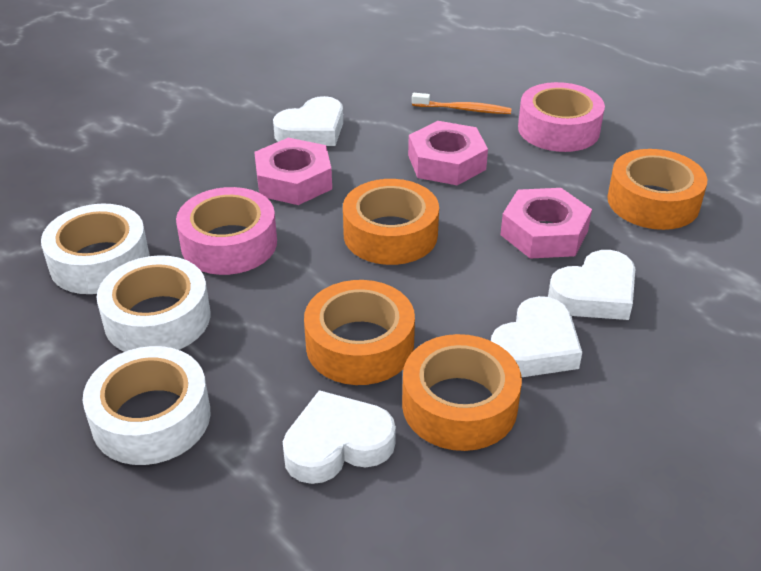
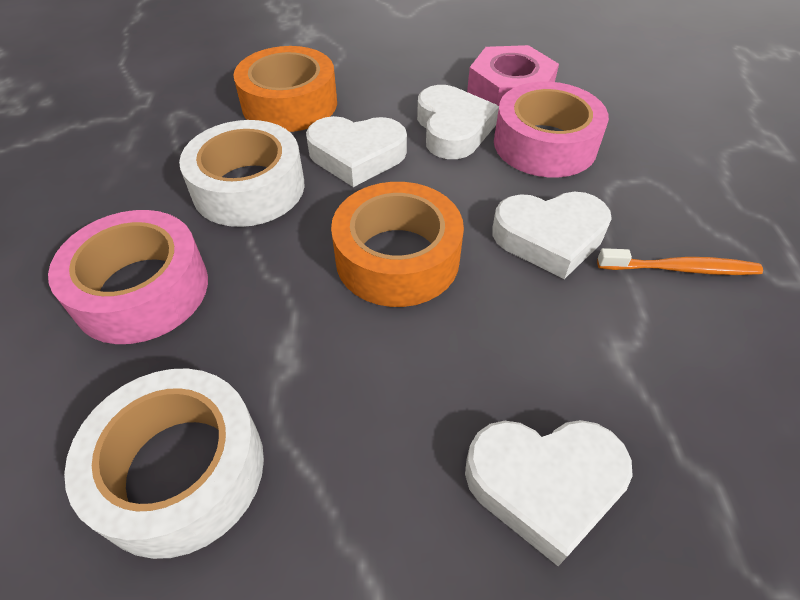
orange tape: [304,280,415,385] [343,179,439,265] [402,334,522,451] [607,149,707,230] = 4 -> [233,46,337,132] [331,182,464,307] = 2
pink nut: [254,138,332,205] [408,121,488,185] [500,188,592,259] = 3 -> [467,45,559,106] = 1
white tape: [41,204,150,294] [83,346,211,465] [96,255,210,352] = 3 -> [64,369,264,559] [179,120,304,227] = 2

